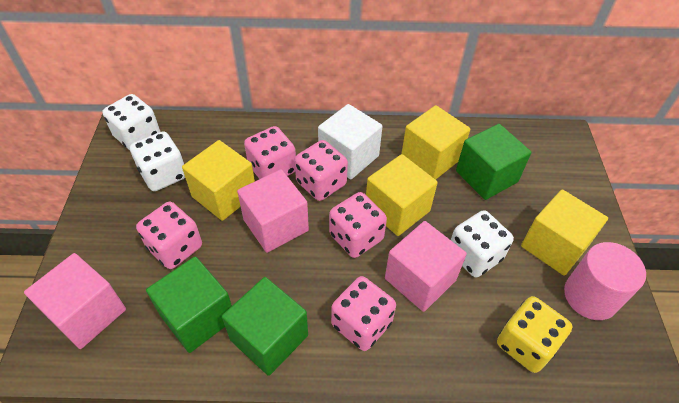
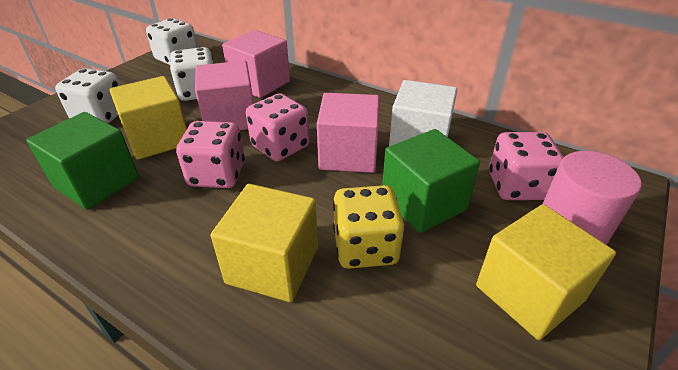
green cube: [146,256,232,353] [222,277,308,376] [456,124,531,200] = 3 -> [26,112,139,210] [382,129,480,233] = 2
pink dice: [136,202,202,269] [244,126,296,179] [295,140,348,201] [329,192,387,258] [331,276,396,351] = 5 -> [176,121,245,188] [246,93,310,161] [489,132,564,200] = 3
yellow cube: [182,140,255,221] [366,154,438,236] [401,105,470,180] [521,189,608,276] = 4 -> [110,76,187,160] [211,184,318,302] [476,204,616,340] = 3

